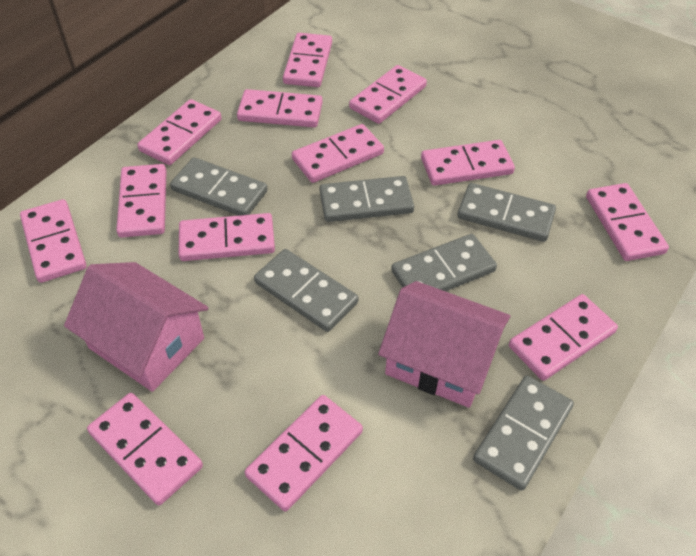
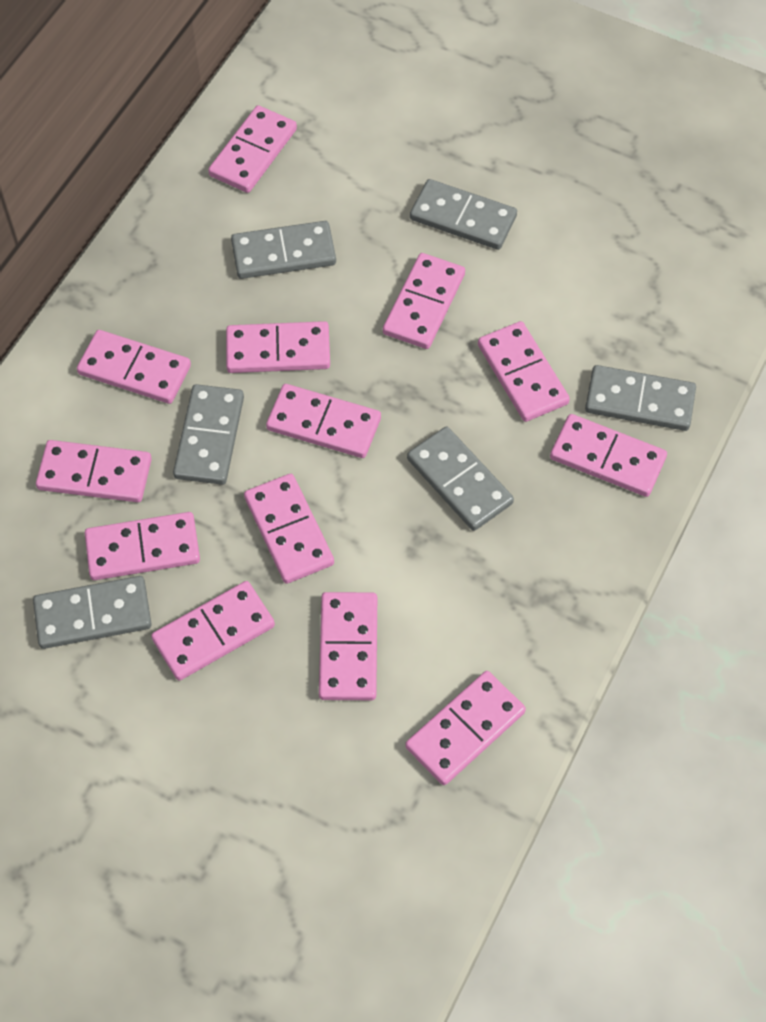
pink house: [64,262,208,392] [378,281,510,408] = 2 -> none = 0

